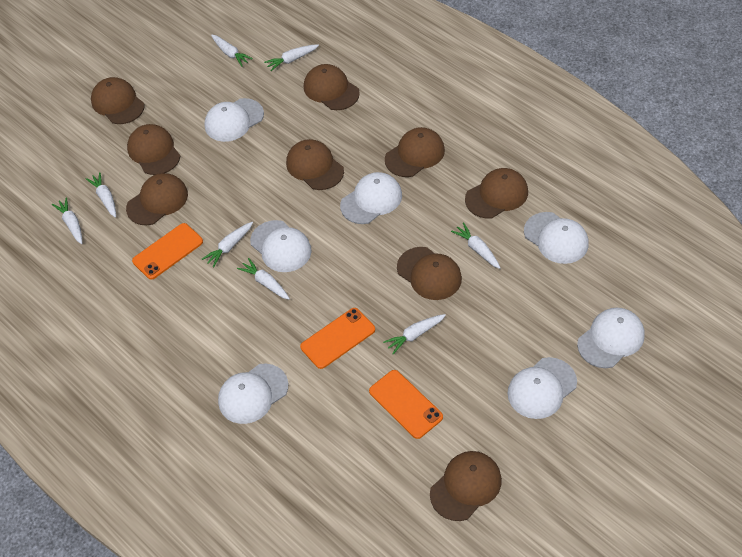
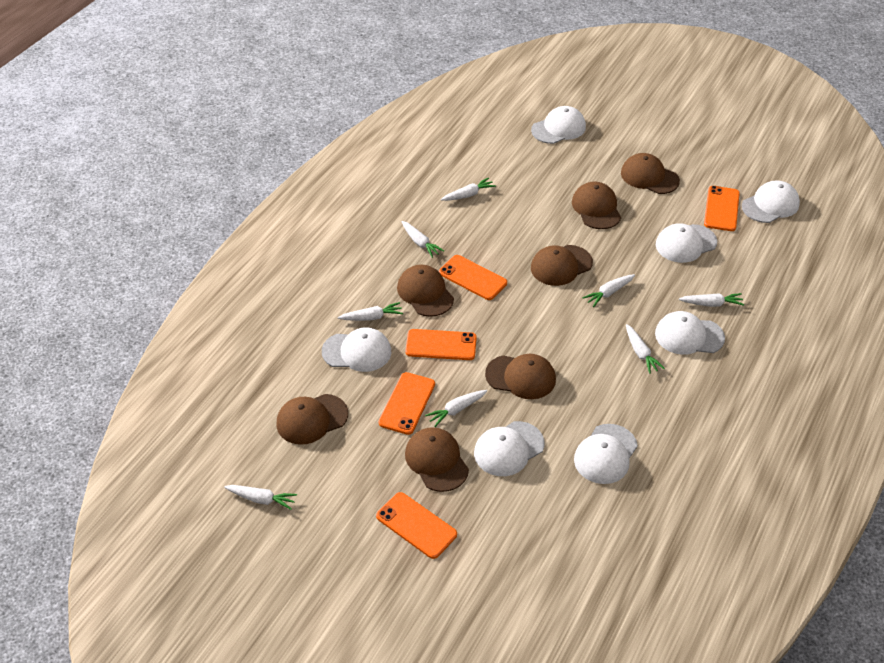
brown cap: [91,77,145,124] [126,173,188,225] [127,124,180,175] [286,139,344,190] [304,64,360,110] [385,127,445,177] [397,247,462,300] [430,451,502,521] [465,168,528,218] = 9 -> [276,394,348,445] [397,264,454,317] [405,427,469,492] [485,354,556,399] [531,245,593,286] [572,182,621,229] [621,153,680,194] = 7
orange phone: [132,223,203,280] [300,308,375,369] [369,370,443,439] = 3 -> [376,492,457,559] [379,372,435,435] [405,329,477,360] [439,255,507,300] [704,186,740,231] = 5

